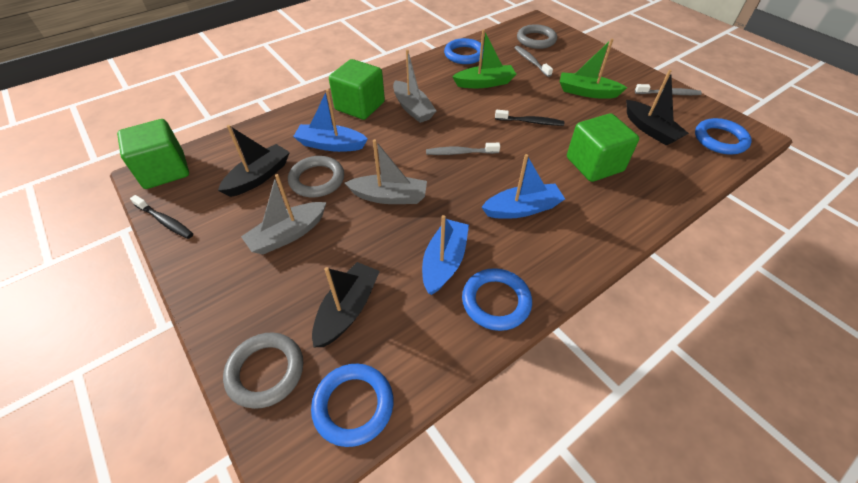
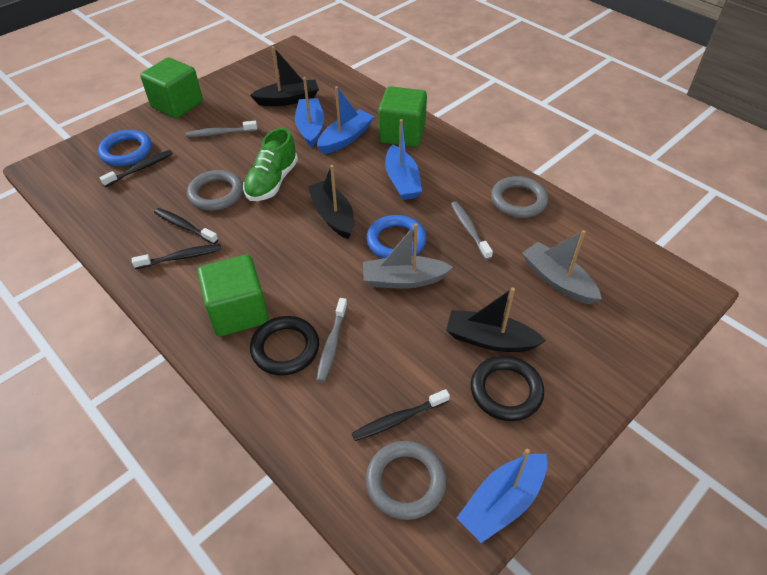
black ring: none = 0 -> [250,316,319,376] [471,356,544,421] = 2
black toothbrush: [130,195,193,239] [495,110,565,126] = 2 -> [100,150,173,187] [132,244,221,269] [154,208,218,244] [352,389,450,441] = 4
blue boat: [293,89,368,152] [422,215,469,295] [481,154,565,219] = 3 -> [295,77,324,148] [317,86,374,154] [385,119,422,200] [457,448,547,543] = 4
blue ring: [311,364,393,447] [444,38,484,64] [462,268,532,331] [695,118,752,155] = 4 -> [98,130,152,166] [366,215,426,258] = 2
green boat: [452,29,516,88] [560,39,627,99] = 2 -> none = 0
green shoe: none = 0 -> [243,128,298,201] = 1
grey boat: [241,174,327,255] [345,139,427,204] [393,49,436,123] = 3 -> [363,223,453,289] [522,230,602,304] = 2

